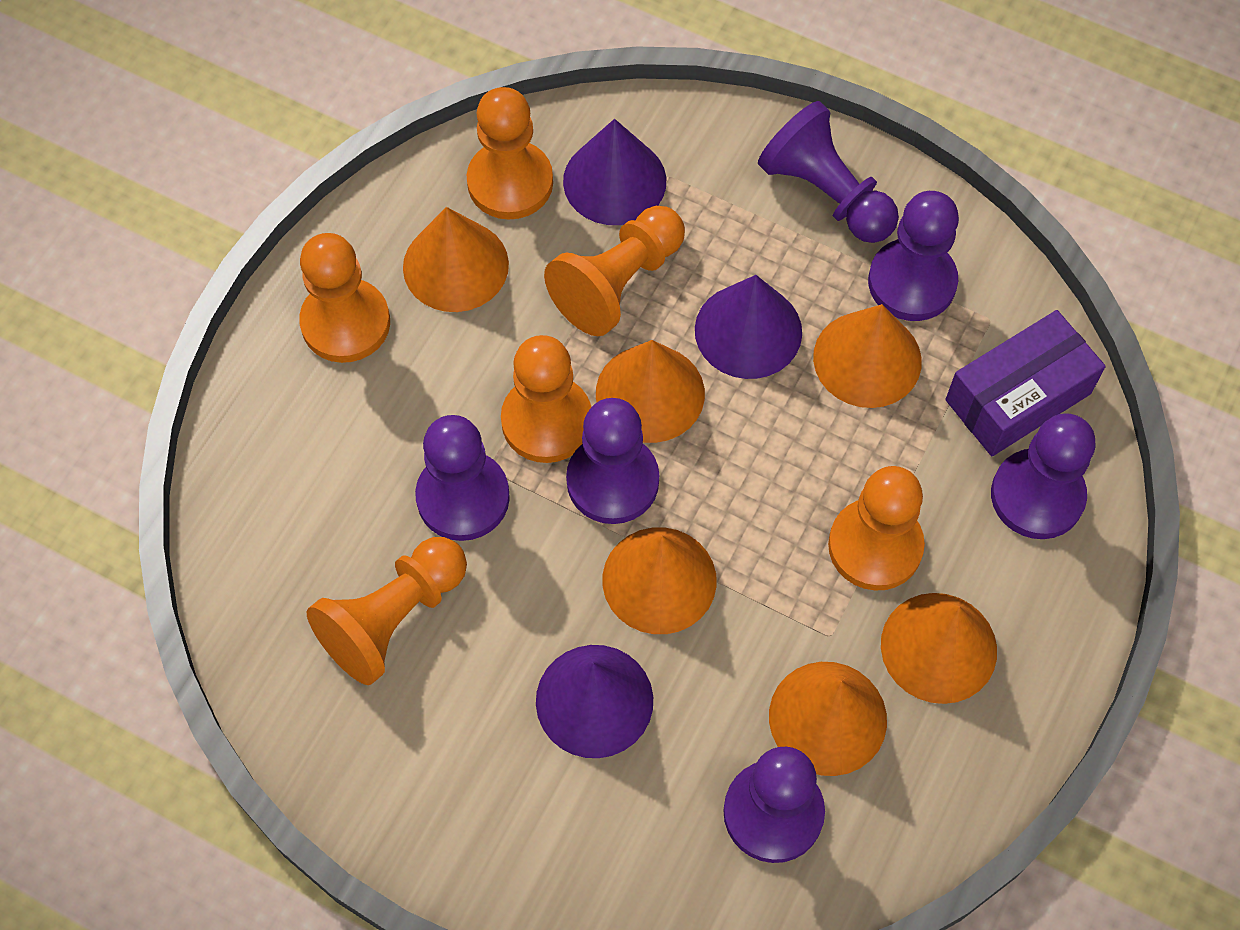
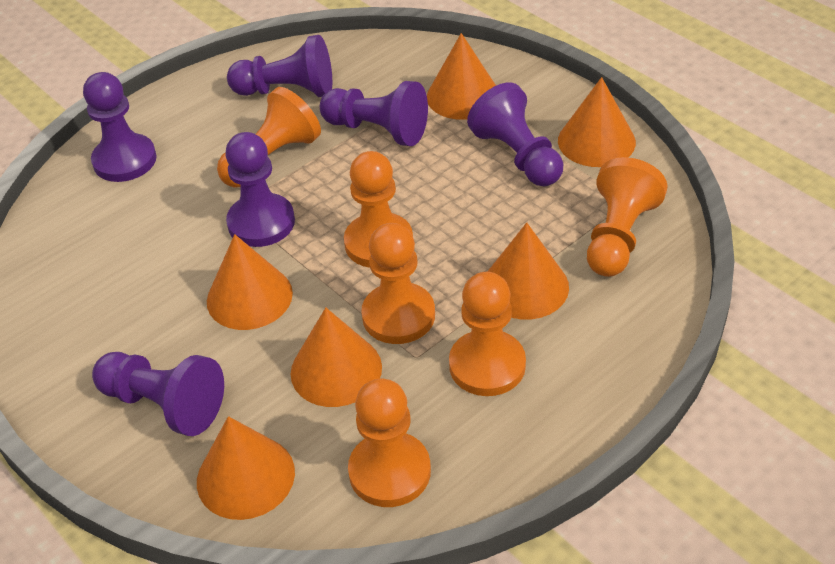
purple box: [945,310,1106,456] = 1 -> none = 0
purple cone: [536,645,653,758] [563,119,666,225] [695,275,802,379] = 3 -> none = 0

